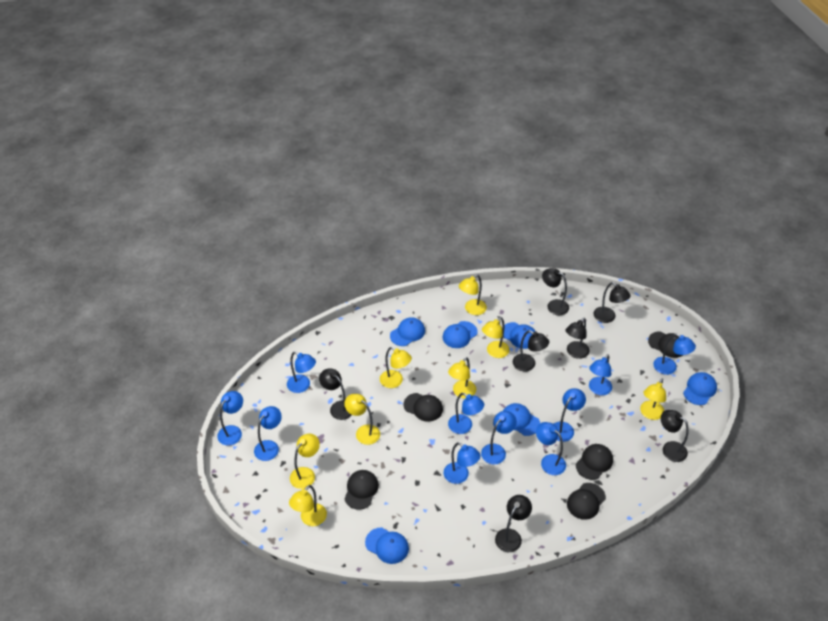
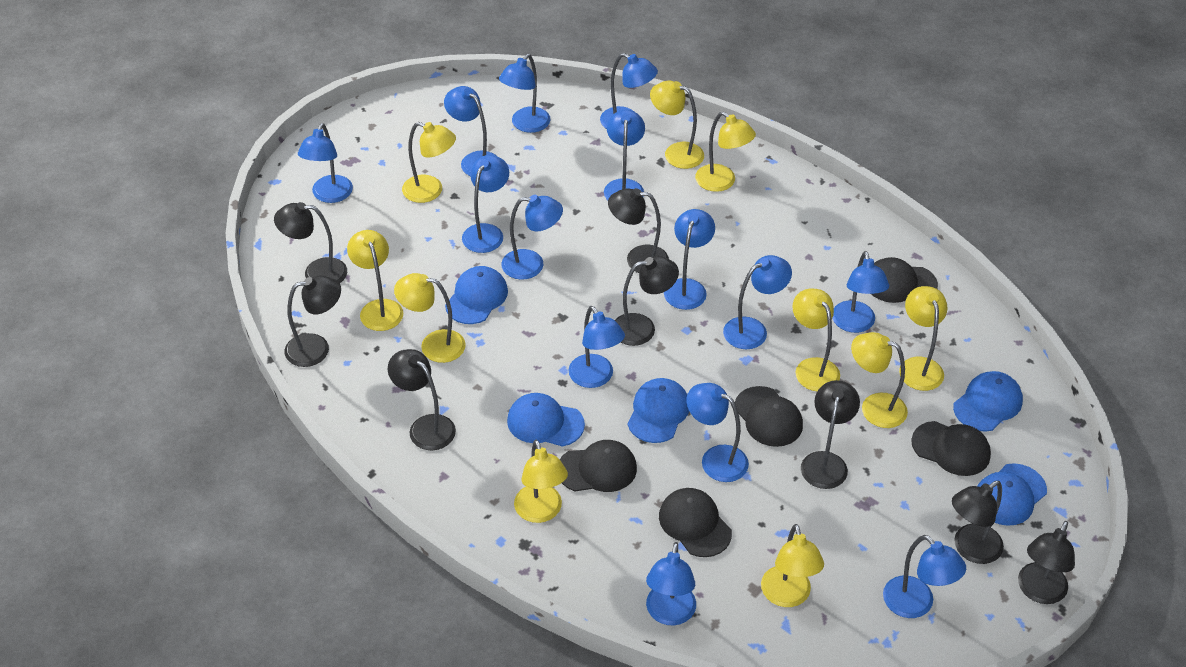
black lamp: [319,368,352,420] [495,495,532,552] [513,330,549,371] [542,268,569,315] [566,318,589,359] [594,282,631,323] [661,410,689,462] = 7 -> [274,202,347,283] [284,275,341,367] [388,349,456,450] [608,188,669,273] [615,256,679,346] [801,380,860,489] [952,481,1004,564] [1018,521,1075,604] = 8
blue cap: [365,527,409,564] [390,317,425,346] [443,321,478,348] [503,322,536,349] [503,403,540,436] [683,372,717,405] = 6 -> [445,266,508,324] [507,393,585,447] [627,378,689,443] [953,371,1023,432] [977,463,1047,526] = 5
blue lamp: [217,391,243,446] [254,406,282,461] [287,352,316,393] [444,442,480,484] [448,393,484,434] [481,411,517,465] [536,422,566,475] [554,388,586,442] [589,354,612,395] [653,334,696,375] = 10 -> [298,123,353,203] [444,86,496,176] [462,155,509,253] [499,54,550,133] [501,195,563,280] [568,306,625,388] [600,53,658,129] [604,109,645,200] [646,542,696,625] [664,209,715,310] [686,383,749,482] [723,255,792,349] [832,251,889,333] [883,535,966,618] = 14
yellow lamp: [289,485,327,526] [290,434,320,489] [344,394,380,445] [380,347,412,388] [448,357,476,399] [459,275,487,315] [482,317,509,358] [640,379,666,420] = 8 -> [347,230,403,331] [394,273,466,363] [402,122,456,203] [514,440,568,523] [650,81,704,169] [695,112,756,192] [761,524,824,607] [792,289,840,391] [851,332,908,428] [899,286,948,391] = 10

